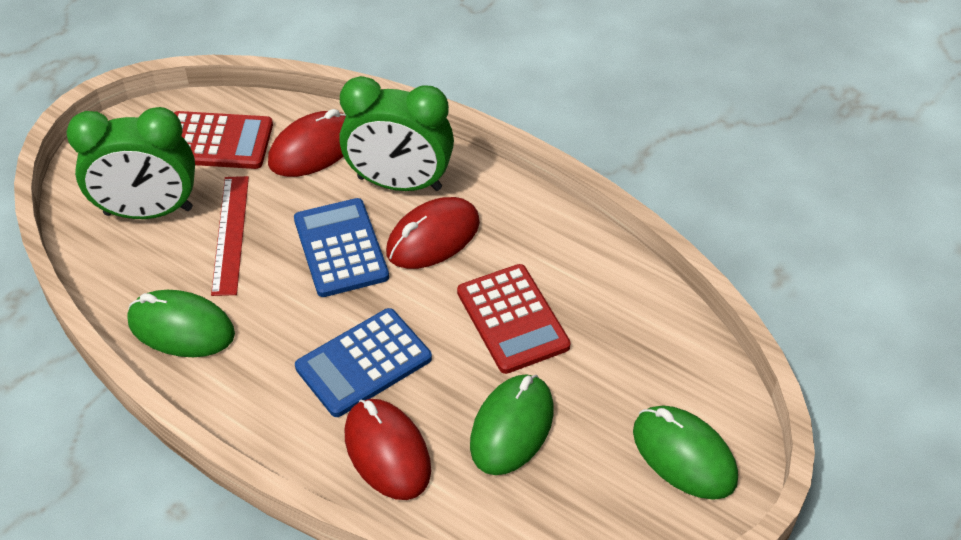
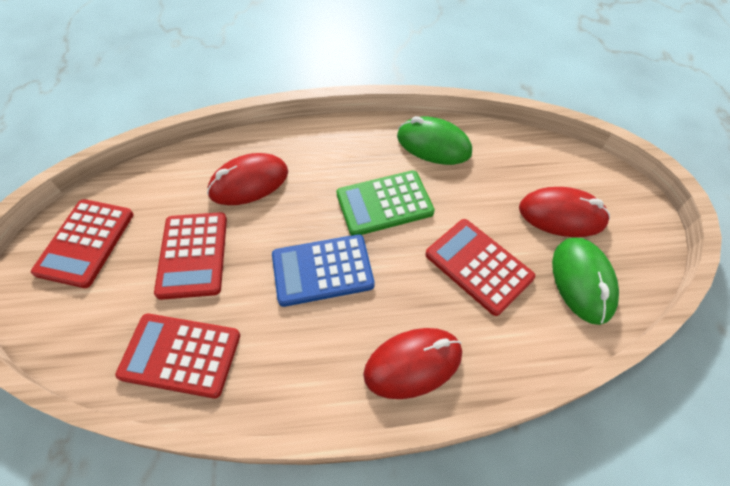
blue calculator: [294,198,389,297] [295,308,432,417] = 2 -> [272,234,375,307] = 1
green calculator: none = 0 -> [336,170,435,235] = 1
green clock: [67,107,195,219] [339,76,454,191] = 2 -> none = 0
green mouse: [127,290,235,357] [470,374,554,475] [633,405,738,500] = 3 -> [397,116,472,165] [552,237,619,325] = 2
red calculator: [174,111,273,169] [457,264,571,374] = 2 -> [31,199,133,288] [115,313,240,398] [154,212,227,300] [425,219,535,316] = 4
red ruler: [211,176,249,296] = 1 -> none = 0

